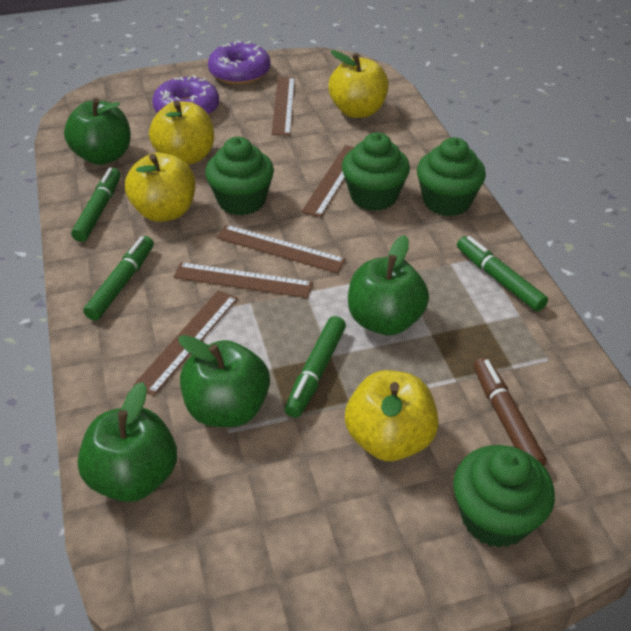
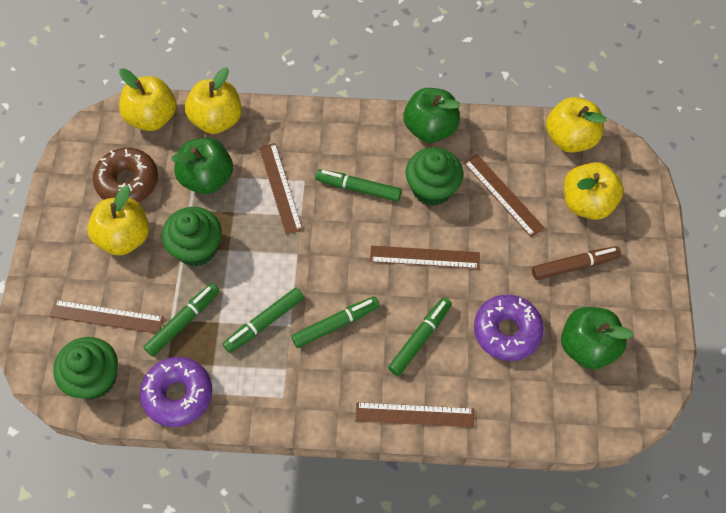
brown donut: none = 0 -> [93,148,158,202] = 1
green apple: [64,98,131,165] [78,382,177,502] [178,335,270,427] [348,235,429,335] = 4 -> [171,138,233,194] [404,88,460,143] [561,307,634,369] = 3
green cupcake: [205,137,274,215] [342,132,410,211] [417,137,486,216] [453,445,555,548] = 4 -> [53,337,118,399] [162,207,222,266] [405,147,463,206] = 3
green marker: [71,168,121,242] [83,236,154,321] [285,316,346,418] [457,236,548,311] = 4 -> [144,283,219,357] [223,288,304,353] [291,296,380,348] [315,169,402,201] [388,297,452,376] = 5
yellow apple: [125,153,196,222] [149,100,214,165] [328,50,389,118] [345,370,439,461] = 4 -> [87,186,149,256] [119,69,176,131] [185,67,242,134] [546,97,606,153] [564,162,624,220] = 5

